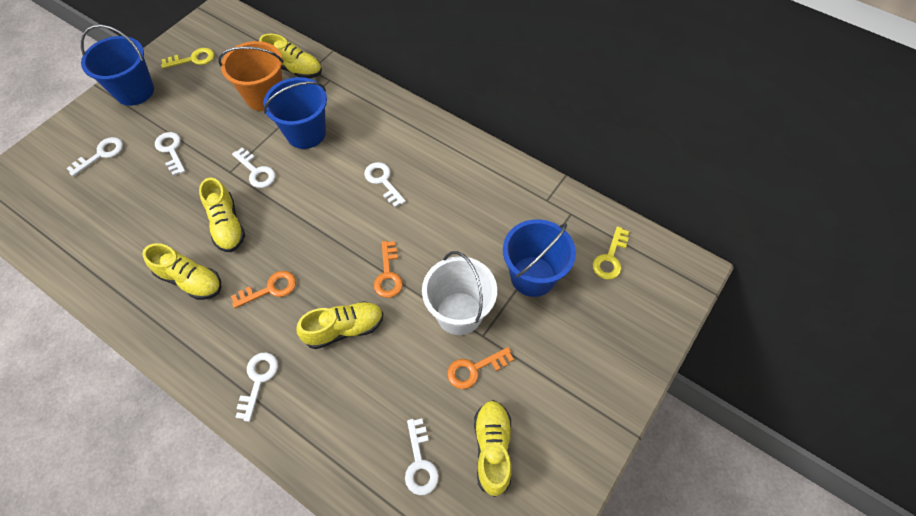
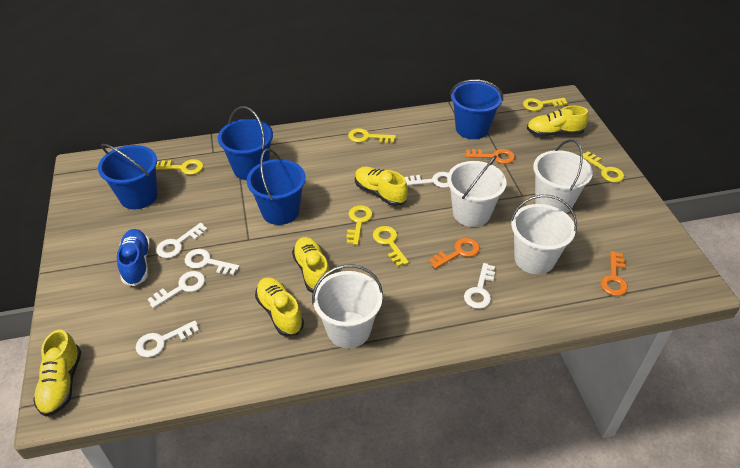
blue bucket: [81,25,154,106] [263,77,327,149] [503,219,576,297] = 3 -> [98,144,158,209] [218,106,273,180] [247,148,306,225] [450,79,503,139] = 4
blue shoe: none = 0 -> [117,229,150,286] = 1
orange bucket: [218,41,284,111] = 1 -> none = 0
white bucket: [422,251,497,335] = 1 -> [312,264,383,348] [447,155,507,227] [510,195,577,274] [533,140,593,213] = 4
yellow key: [161,48,214,68] [593,226,629,280] = 2 -> [156,159,203,175] [346,205,373,245] [348,128,396,143] [373,226,409,267] [523,98,568,111] [583,151,624,183] = 6

